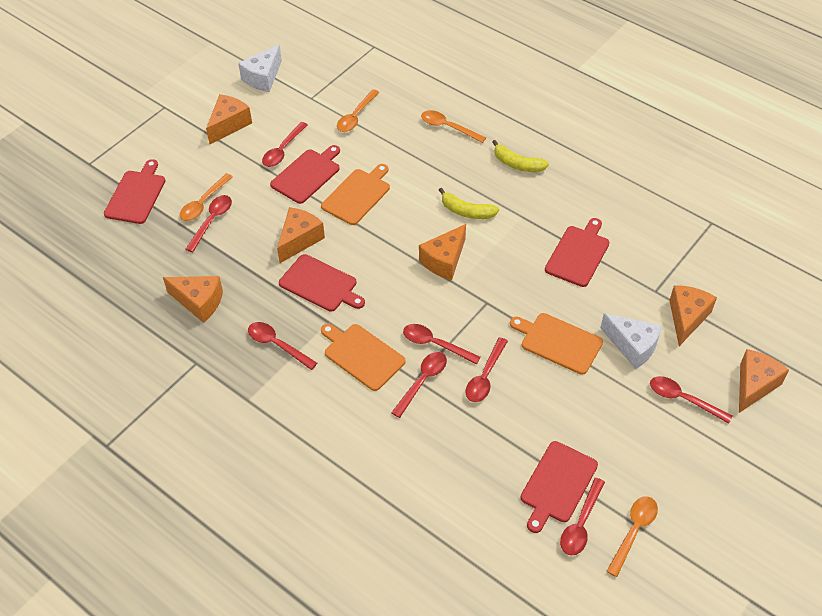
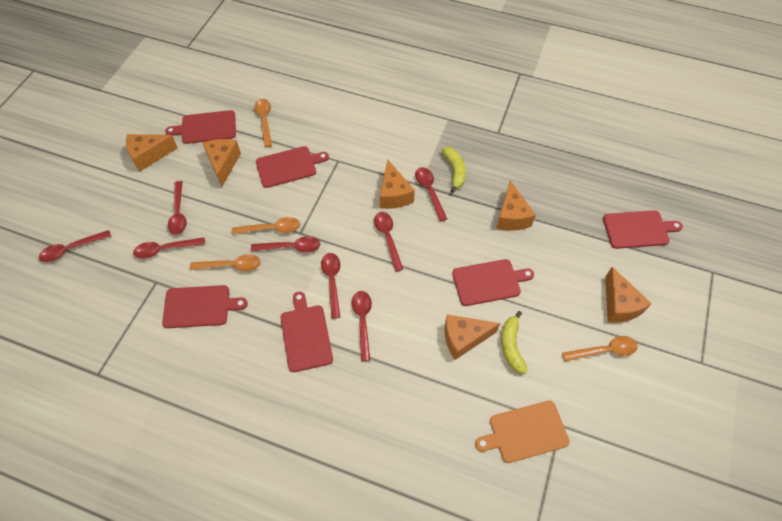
orange cutting board: [321,164,390,225] [321,323,406,391] [510,313,603,375] = 3 -> [475,401,570,463] = 1
red cutting board: [104,159,166,224] [270,145,340,204] [279,254,365,312] [521,441,598,533] [545,218,610,287] = 5 -> [162,285,248,328] [165,110,236,144] [256,146,329,188] [281,292,333,372] [452,259,534,306] [603,210,683,249] = 6
white cheese: [238,45,282,92] [601,313,662,369] = 2 -> none = 0

